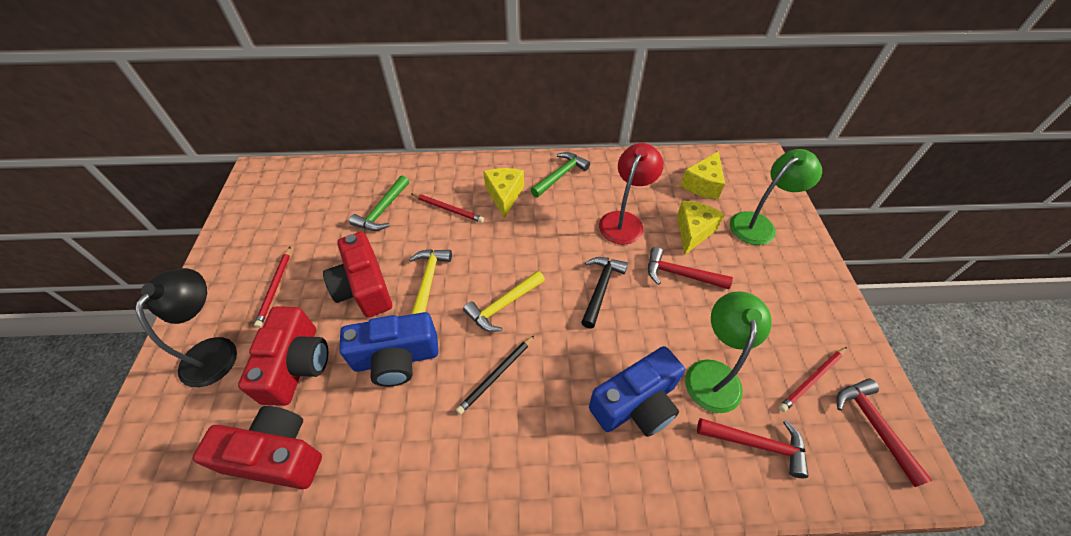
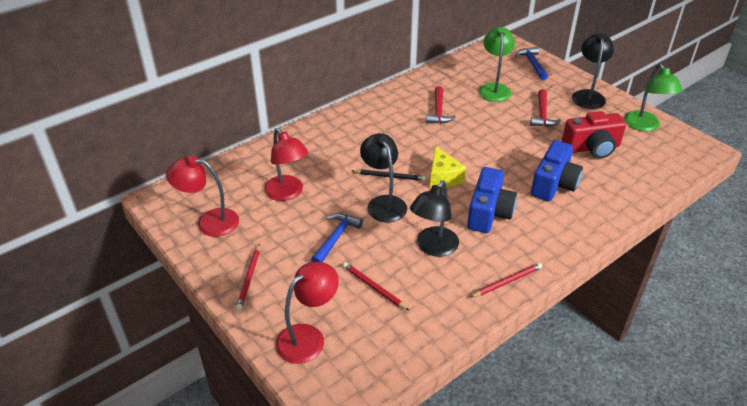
black hammer: [581,257,628,328] = 1 -> none = 0
black lamp: [135,268,237,387] = 1 -> [360,133,407,222] [410,180,459,257] [572,33,614,109] = 3
blue hammer: none = 0 -> [311,213,363,262] [514,47,548,80] = 2
green hammer: [349,176,409,231] [531,152,590,197] = 2 -> none = 0
red camera: [192,406,322,489] [238,306,328,406] [323,232,392,318] = 3 -> [562,111,626,159] = 1
red hammer: [648,247,733,289] [697,418,809,478] [837,378,933,487] = 3 -> [426,86,456,124] [530,89,561,127] = 2
red lamp: [599,143,664,245] = 1 -> [166,156,239,237] [264,128,308,201] [275,262,339,364] = 3
yellow cheese: [483,168,524,219] [677,200,725,255] [680,151,725,199] = 3 -> [430,146,466,188] = 1
yellow hammer: [409,249,452,314] [463,271,545,332] = 2 -> none = 0

